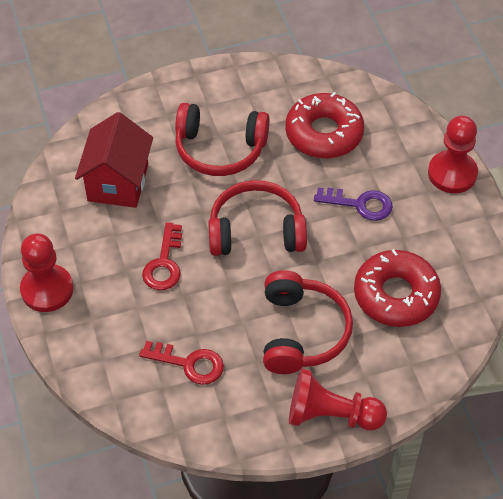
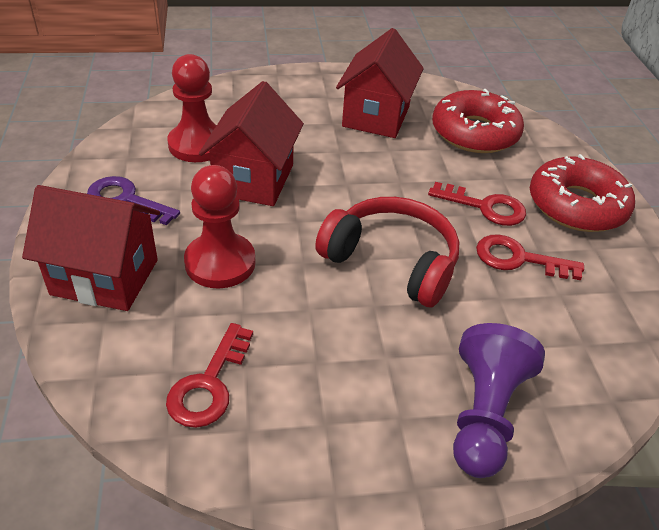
purple pawn: none = 0 -> [453,323,545,478] = 1
red headphones: [175,103,269,176] [208,180,307,256] [263,270,353,374] = 3 -> [315,197,459,307] = 1
red house: [75,112,153,208] = 1 -> [22,185,160,311] [199,81,304,206] [336,28,424,138] = 3
red key: [139,341,224,385] [142,222,182,290] = 2 -> [166,323,253,428] [428,182,526,226] [476,234,584,280] = 3
red pawn: [20,233,73,312] [289,369,387,430] [428,116,478,193] = 3 -> [167,54,217,162] [184,165,255,288] = 2

